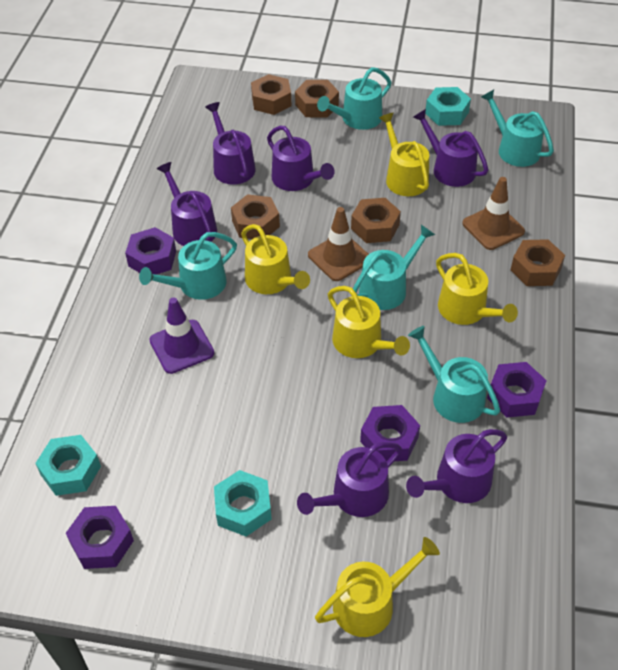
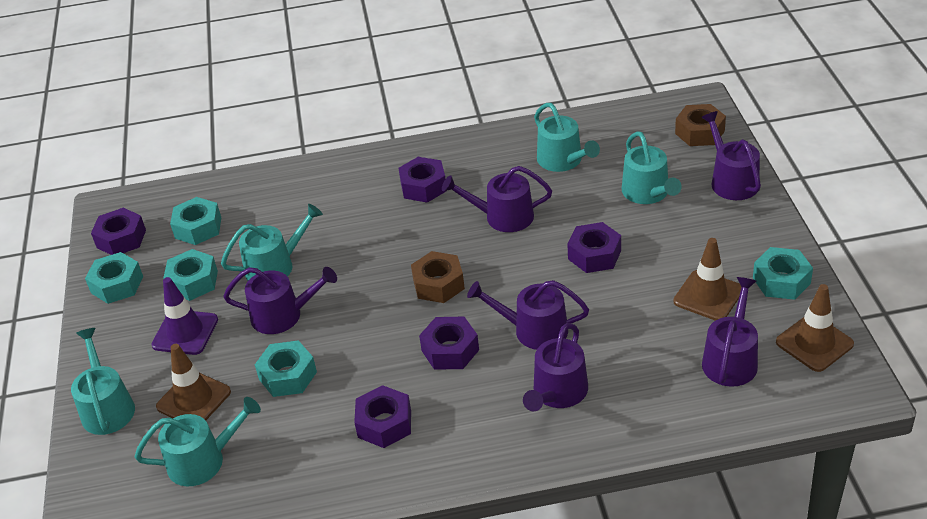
brown nut: [231,194,280,239] [251,74,291,115] [295,80,339,117] [351,198,401,243] [511,239,565,286] = 5 -> [411,251,465,303] [675,104,726,146] = 2
brown traffic cone: [308,207,369,281] [462,177,525,250] = 2 -> [156,344,231,421] [673,238,741,321] [776,284,854,372] = 3
purple nut: [66,506,134,569] [125,227,176,275] [360,405,420,461] [487,362,547,417] = 4 -> [91,208,146,255] [354,385,411,448] [398,157,446,203] [419,317,479,370] [567,222,621,273] = 5
turquoise nut: [35,435,101,496] [214,470,272,536] [425,87,471,126] = 3 -> [85,252,143,304] [163,249,218,301] [170,197,221,245] [255,340,317,397] [753,247,813,300] = 5
yellow watering can: [241,224,310,294] [315,537,440,637] [328,286,410,358] [379,113,429,196] [436,253,518,325] = 5 -> none = 0

